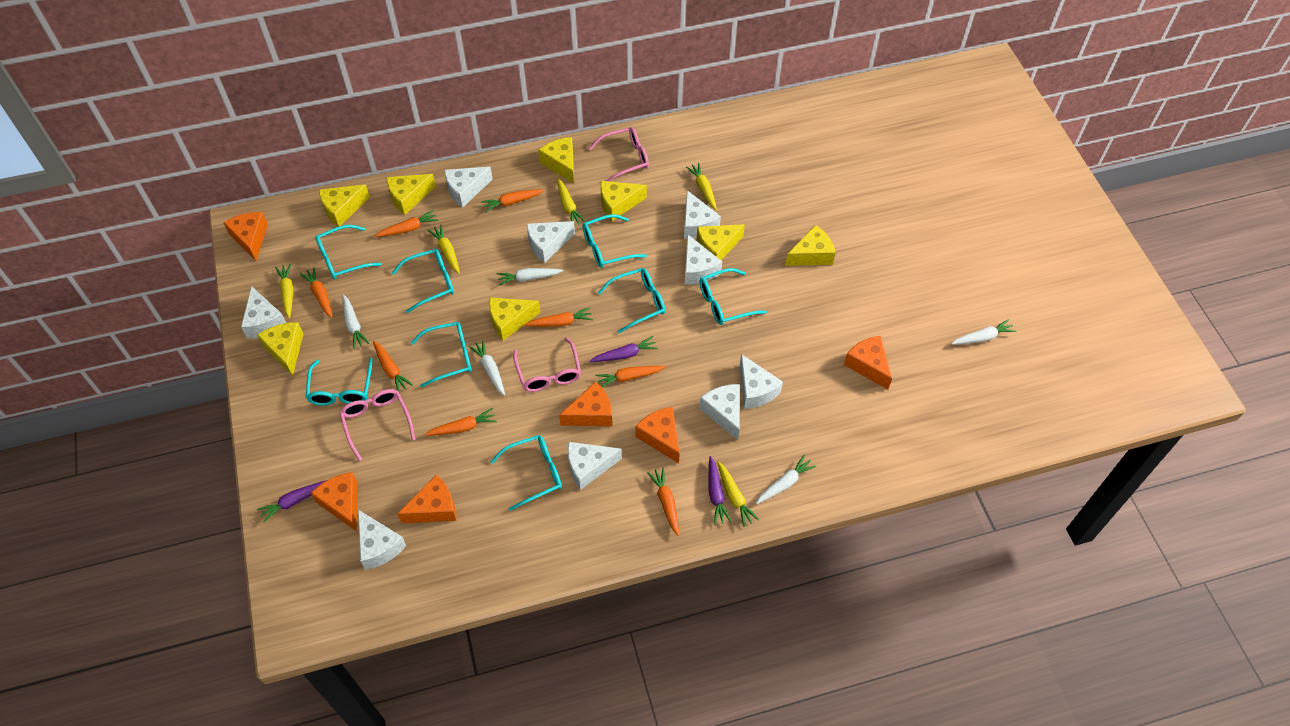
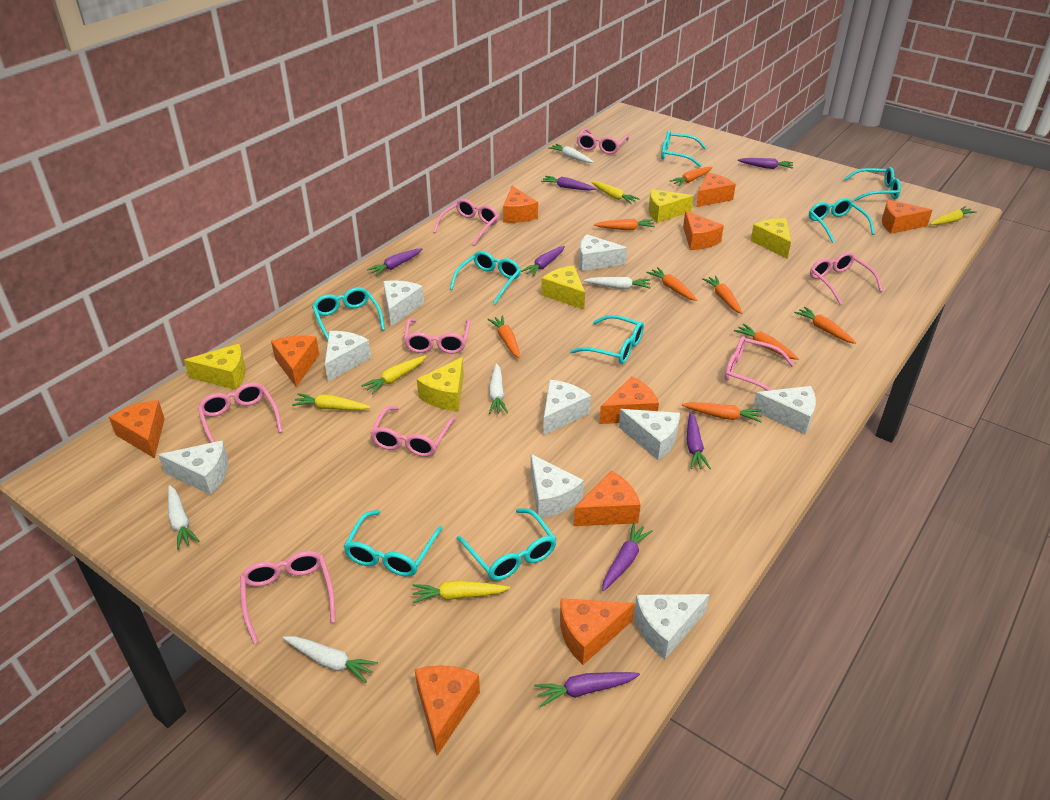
orange cheese: [223,212,268,261] [311,472,358,531] [397,475,456,523] [559,382,613,426] [635,407,680,463] [844,336,892,390] = 6 -> [109,400,165,458] [271,336,319,387] [415,666,480,756] [503,186,538,223] [560,598,634,665] [574,470,641,526] [599,376,659,424] [683,211,724,250] [696,173,736,207] [882,199,932,234] = 10
pink glasses: [339,389,415,461] [513,338,581,392] [589,127,649,181] = 3 -> [197,382,283,443] [240,551,336,644] [370,406,455,457] [404,318,471,354] [433,199,499,246] [577,128,629,154] [725,336,795,391] [810,252,883,304] = 8
purple carrot: [257,480,327,523] [590,336,658,362] [708,456,732,525] = 3 -> [367,248,422,276] [521,246,565,277] [534,672,640,707] [541,176,596,191] [602,523,653,591] [686,412,711,469] [738,158,793,169] = 7
yellow cheese: [257,322,303,376] [319,185,370,227] [387,174,436,215] [489,298,541,341] [538,137,574,184] [600,181,647,221] [697,224,745,260] [785,225,836,266] = 8 -> [184,344,246,390] [417,357,464,411] [541,265,585,310] [649,189,693,223] [750,218,791,259] = 5

